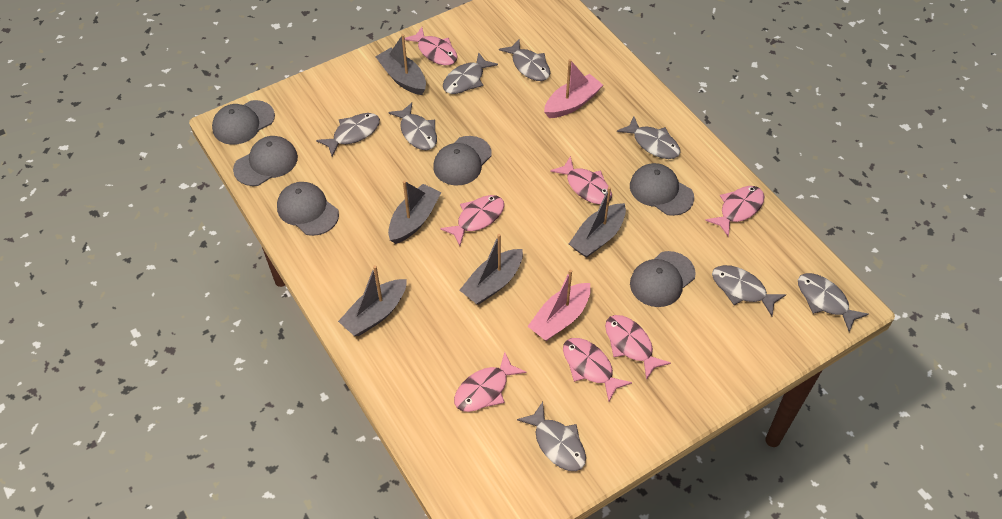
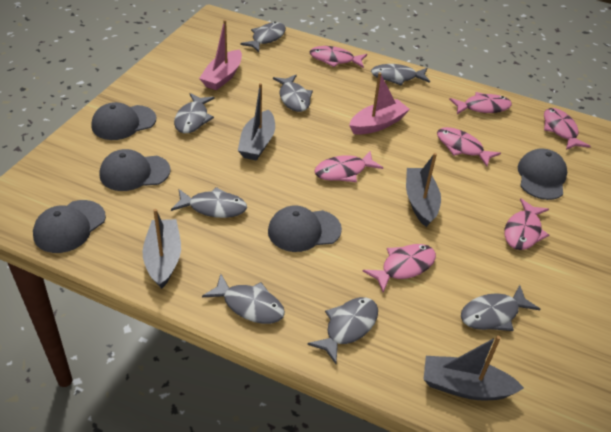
grey boat: [338,265,407,336] [375,34,426,95] [388,180,441,244] [459,234,523,305] [569,187,626,258] = 5 -> [142,209,181,289] [238,83,275,161] [406,153,441,227] [423,335,524,400] = 4
grey cap: [212,100,275,145] [233,136,298,186] [277,182,339,236] [433,136,492,185] [630,163,694,216] [630,251,696,307] = 6 -> [33,200,106,253] [91,102,156,140] [99,149,171,191] [268,206,342,252] [518,148,567,200] = 5

